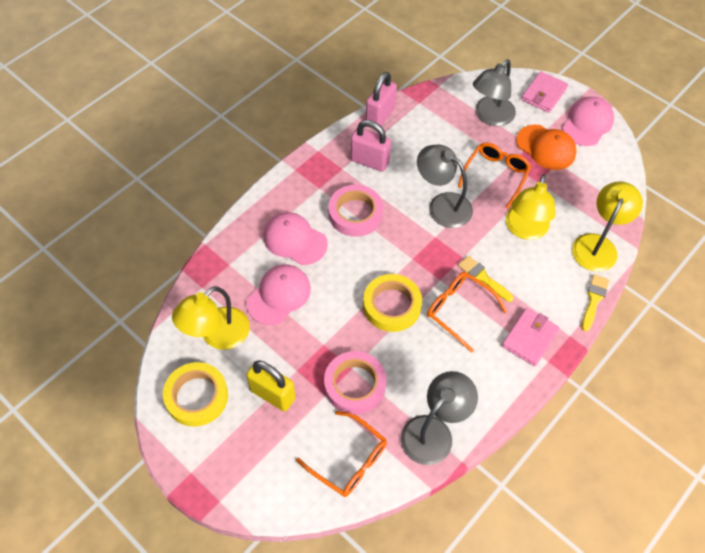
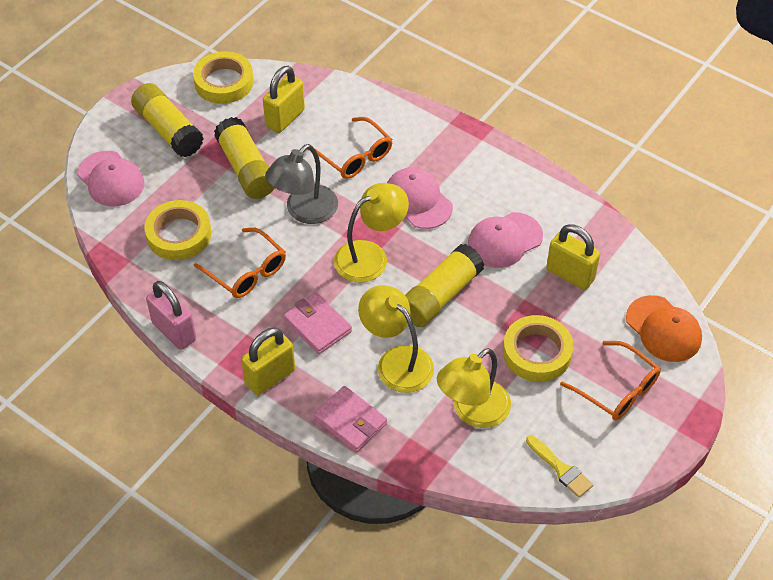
grey lamp: [401,371,478,465] [417,145,473,228] [473,59,516,126] = 3 -> [265,144,338,224] = 1
pink padlock: [351,120,391,172] [366,72,397,126] = 2 -> [146,281,196,350] = 1
pink tape: [324,351,386,415] [328,185,383,237] = 2 -> none = 0
yellow brush: [458,256,514,302] [582,274,609,331] = 2 -> [526,435,593,498] = 1
yellow glue stick: none = 0 -> [131,83,204,157] [214,117,274,199] [405,244,484,327] = 3
yellow padlock: [246,360,296,412] = 1 -> [241,328,295,395] [263,66,305,133] [546,224,600,290] = 3
yellow tape: [163,362,228,427] [363,274,422,332] = 2 -> [144,200,211,260] [193,51,254,104] [503,315,574,382] = 3

